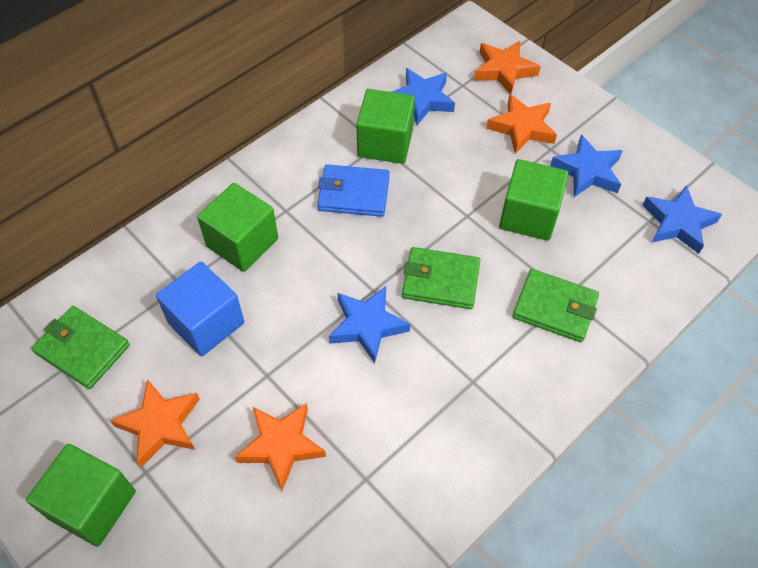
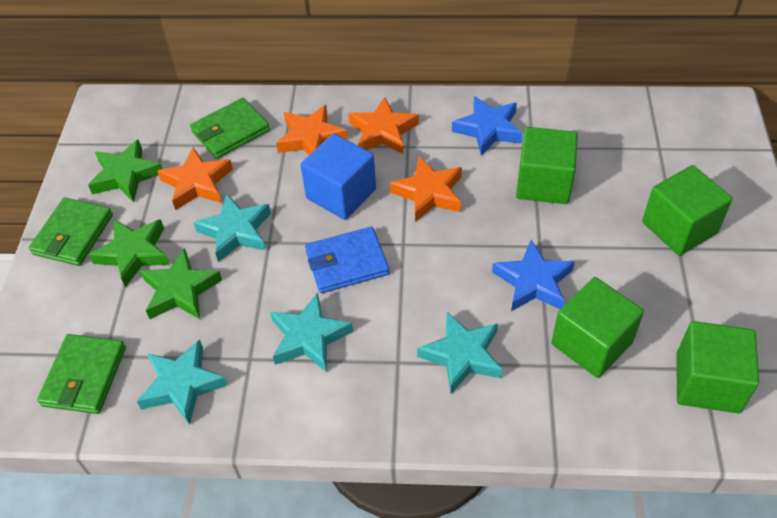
blue star: [329,286,410,363] [392,68,455,125] [550,134,623,197] [642,185,722,254] = 4 -> [452,96,523,156] [492,240,575,311] = 2
green star: none = 0 -> [88,139,163,202] [89,219,170,287] [140,248,222,319] = 3
turquoise star: none = 0 -> [137,339,228,425] [193,193,271,262] [270,293,353,372] [417,312,503,394] = 4

